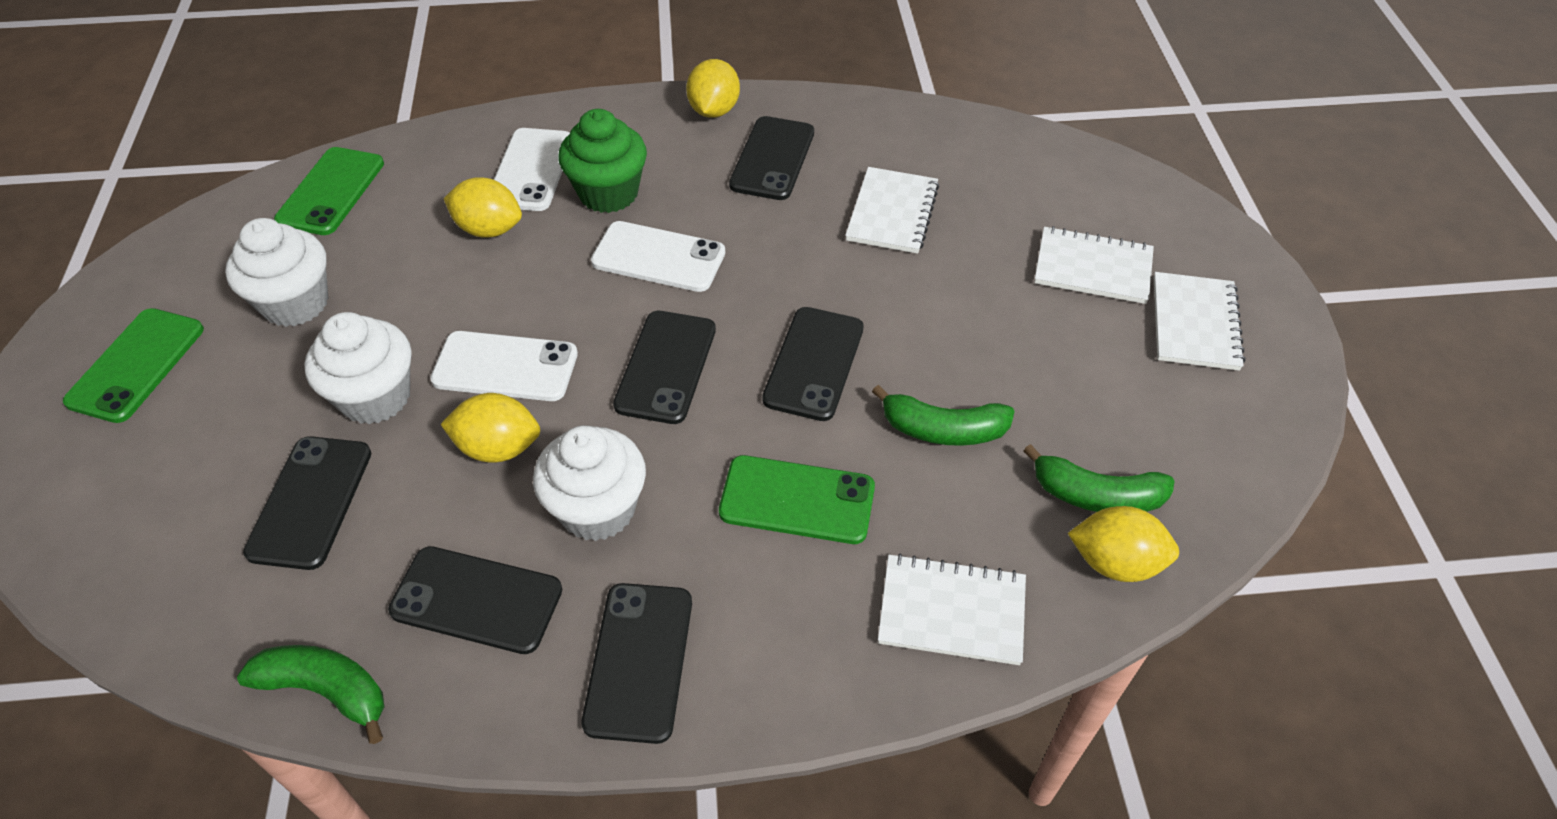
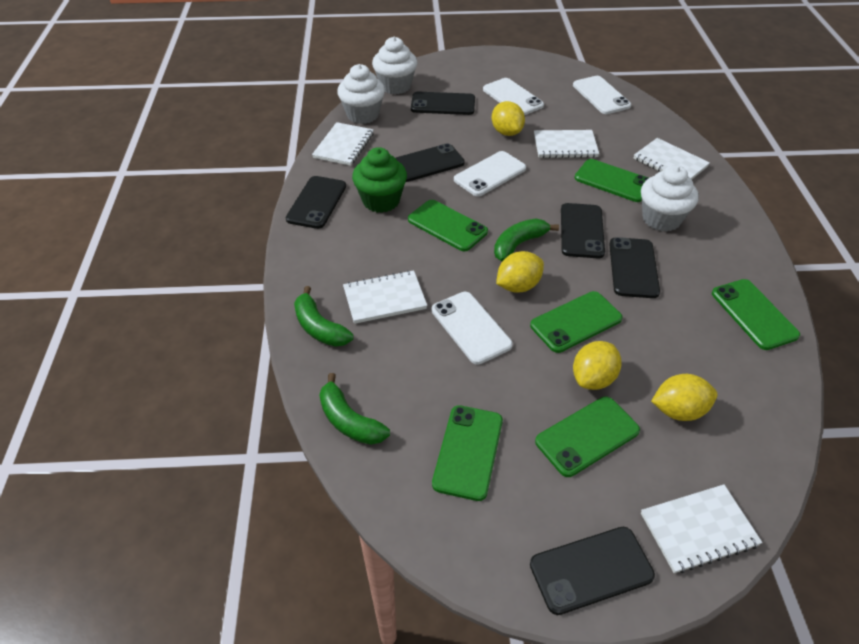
green phone: [63,308,204,423] [274,147,384,235] [719,455,875,544] = 3 -> [408,200,488,251] [432,405,503,501] [530,291,623,353] [535,396,640,477] [575,159,648,202] [712,279,800,350] = 6
white notebook: [845,167,939,254] [878,553,1026,665] [1034,226,1154,304] [1154,272,1245,371] = 4 -> [312,122,374,166] [343,270,427,324] [534,130,599,158] [634,138,710,180] [641,484,763,573] = 5
white phone: [430,331,578,401] [494,128,570,211] [591,221,725,292] = 3 -> [432,292,513,365] [454,151,526,196] [483,78,544,115] [573,76,631,114] = 4

